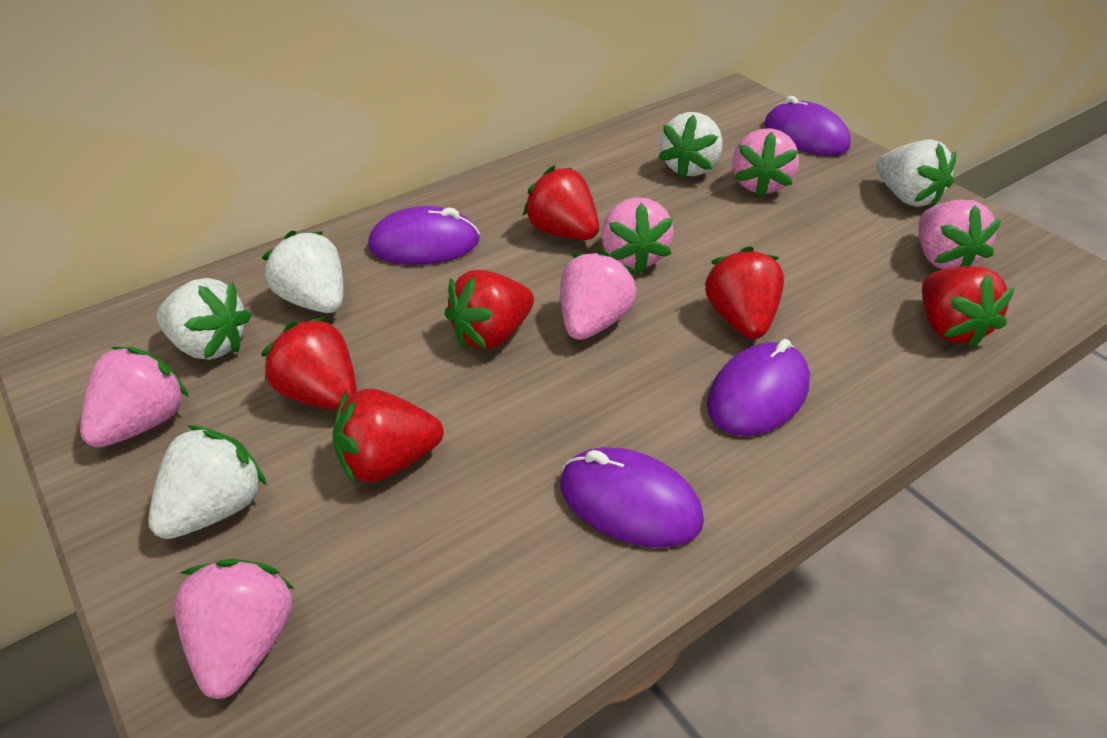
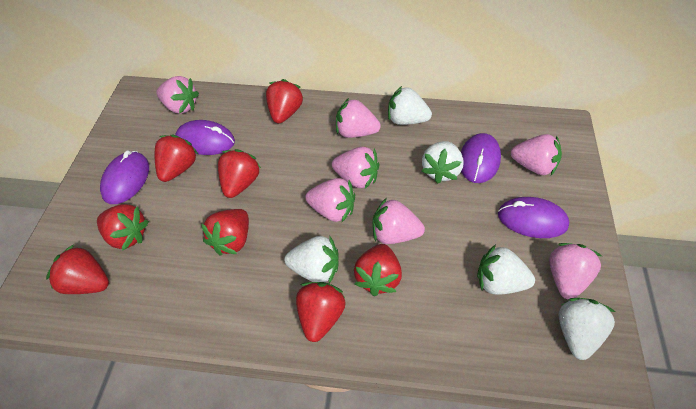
pink strawberry: [80,347,189,448] [174,559,294,699] [560,250,637,340] [601,197,674,273] [733,128,799,197] [919,200,1001,270] = 6 -> [156,76,199,114] [305,178,355,222] [332,147,379,189] [336,98,381,138] [372,198,425,244] [511,134,562,175] [549,243,602,299] = 7
red strawberry: [261,317,357,410] [332,389,443,483] [445,270,534,350] [523,166,599,240] [705,246,784,339] [922,266,1015,348] = 6 -> [46,245,109,294] [97,204,149,251] [155,135,198,182] [201,209,249,256] [218,149,261,198] [266,79,303,124] [296,282,346,342] [354,244,402,296] = 8

